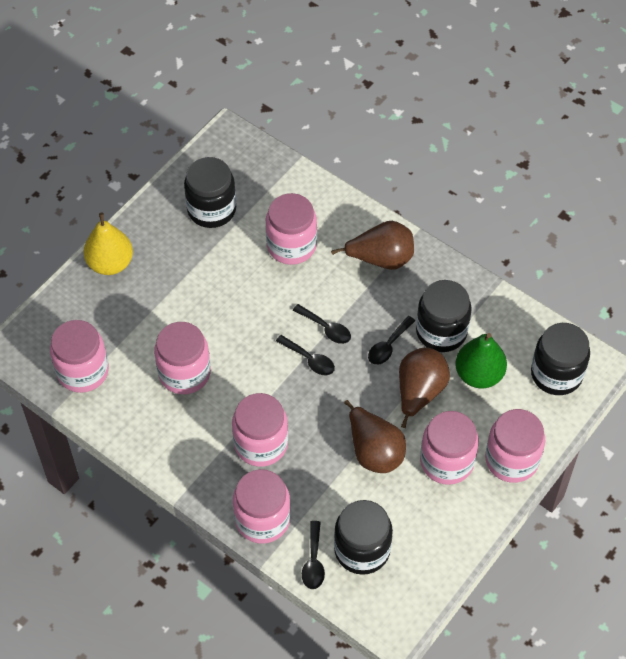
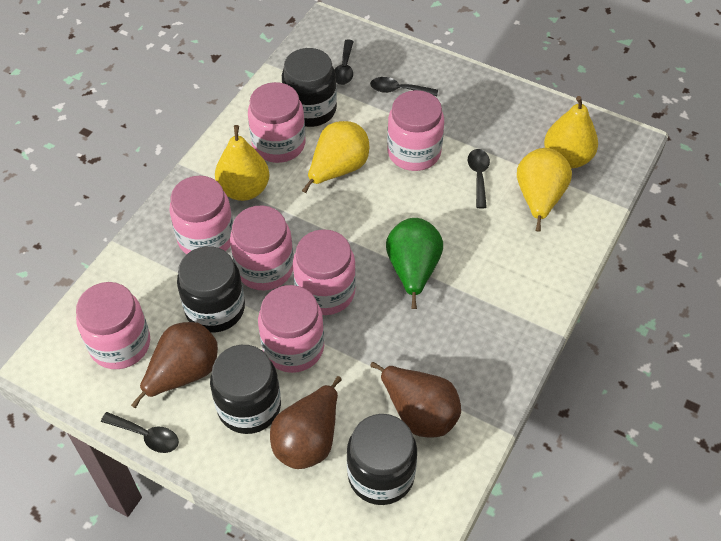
yellow pear: [84,213,133,275] = 1 -> [215,125,269,201] [302,121,369,193] [517,148,572,232] [544,96,598,168] = 4

